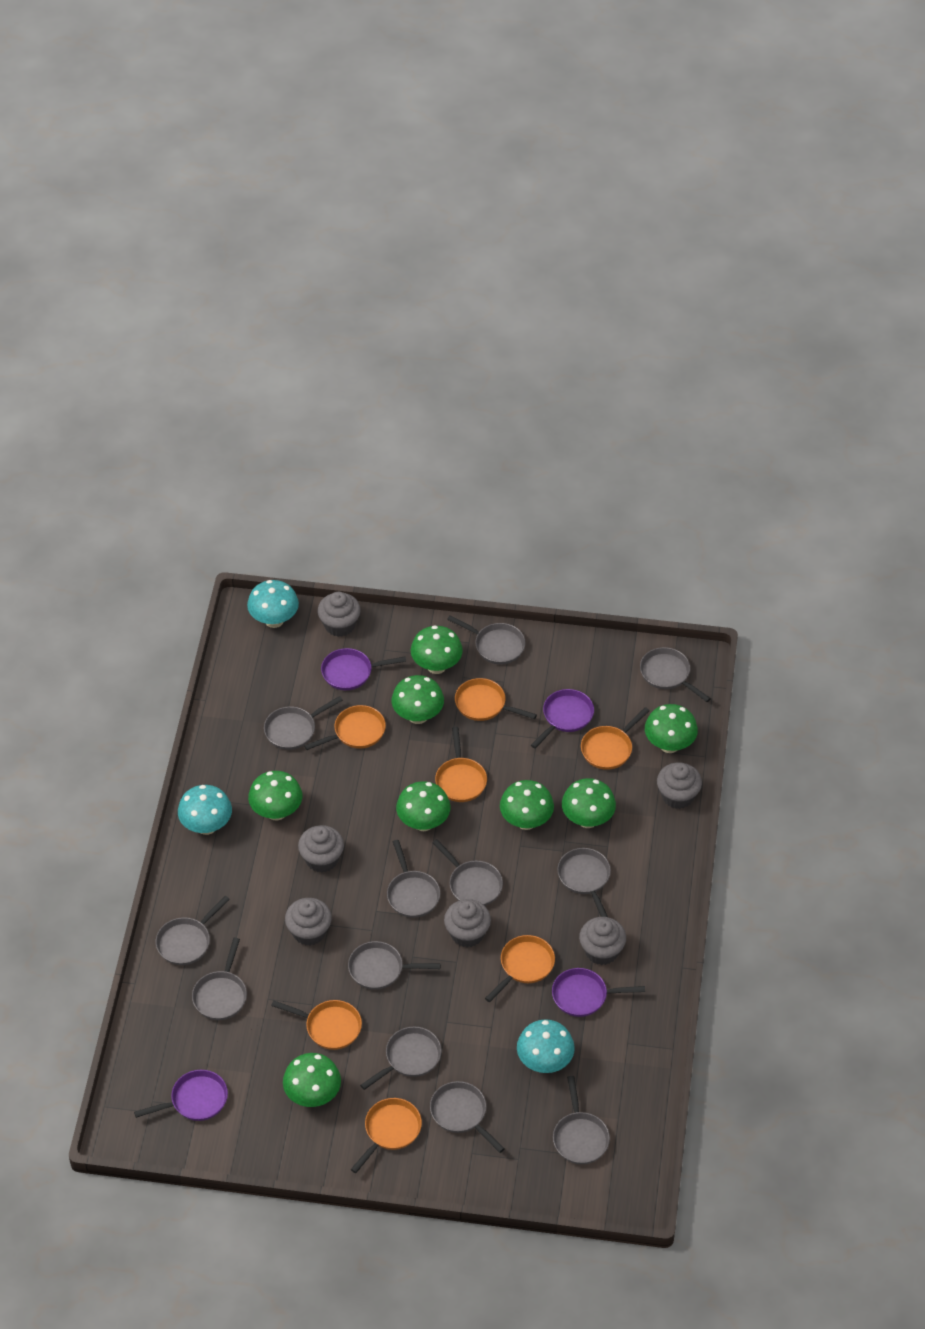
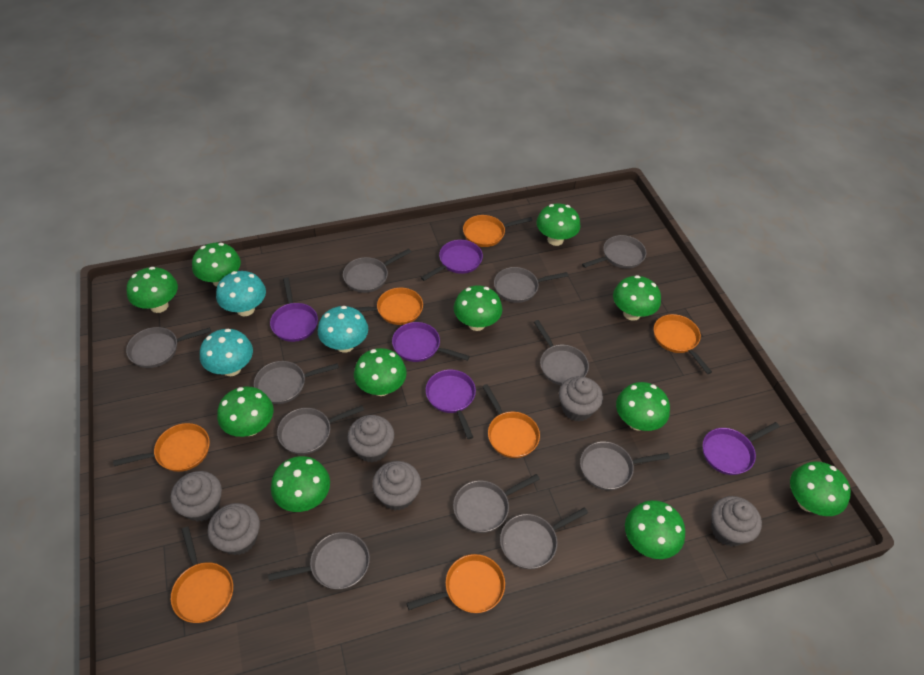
green mushroom: [248,771,302,821] [283,1053,341,1107] [391,675,444,724] [396,781,450,831] [411,625,463,674] [500,780,554,830] [562,778,616,828] [645,704,698,753] = 8 -> [126,267,178,313] [192,243,241,287] [217,386,274,437] [271,456,330,512] [354,348,407,396] [454,286,502,331] [536,203,581,246] [613,275,661,321] [616,382,670,431] [625,500,685,559] [790,461,851,516] = 11
grey pan: [156,896,230,965] [192,938,247,1020] [264,696,343,750] [348,941,441,990] [360,1027,442,1090] [387,840,440,918] [430,1081,505,1153] [433,839,503,906] [447,615,526,665] [553,1076,610,1164] [557,848,611,917] [640,647,711,702] = 12 -> [126,327,211,368] [254,361,339,404] [268,532,370,590] [277,405,364,455] [343,249,411,293] [453,474,540,533] [494,267,568,303] [500,507,588,569] [534,320,589,385] [580,441,670,490] [582,235,646,269] = 11
purple pan: [134,1070,228,1121] [321,648,406,690] [531,689,594,748] [552,968,645,1017] = 4 -> [270,277,318,342] [392,322,470,362] [421,240,483,281] [426,369,476,439] [703,422,780,475] = 5

